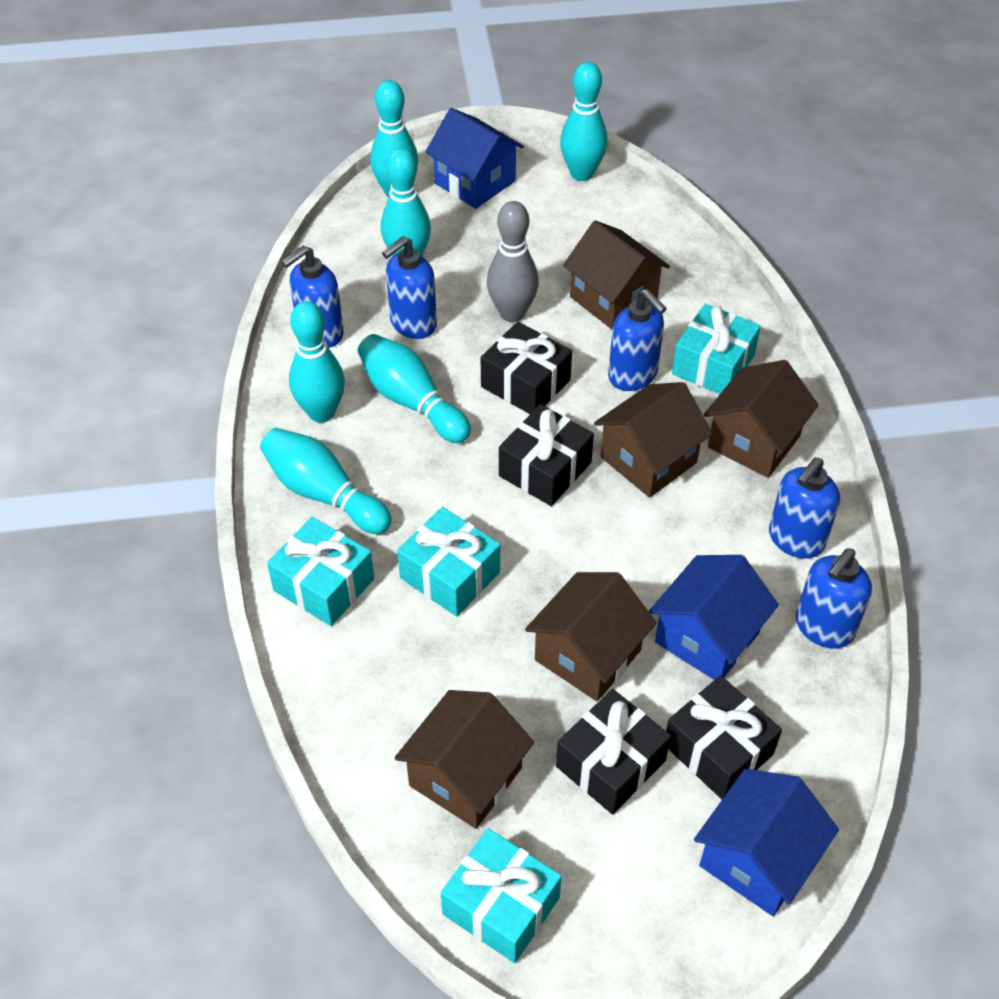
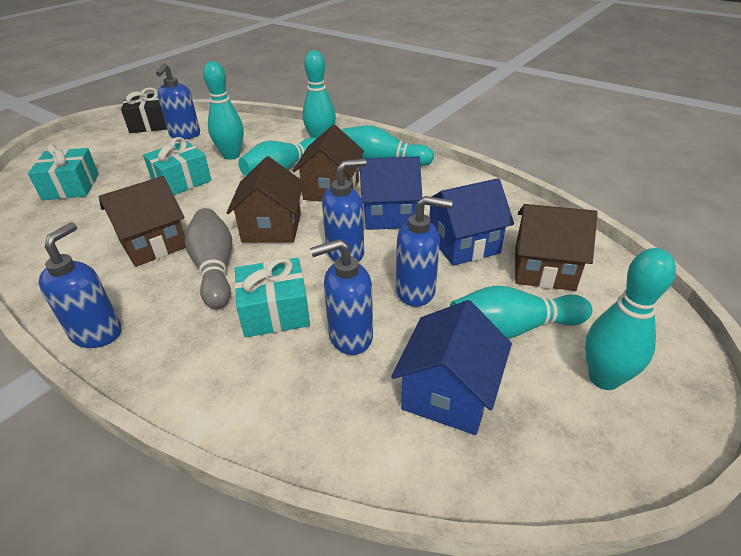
black gift: [481,322,572,414] [499,404,594,506] [556,689,671,815] [666,675,782,799] = 4 -> [121,88,167,133] = 1
brown house: [394,690,534,829] [525,572,656,702] [563,220,670,329] [594,382,712,498] [704,360,819,478] = 5 -> [99,176,186,267] [226,156,304,243] [293,125,364,202] [515,204,597,291] = 4
turquoise gift: [267,517,374,626] [397,507,500,616] [441,828,562,963] [672,304,761,394] = 4 -> [28,144,99,200] [143,137,212,195] [235,257,310,337] = 3

